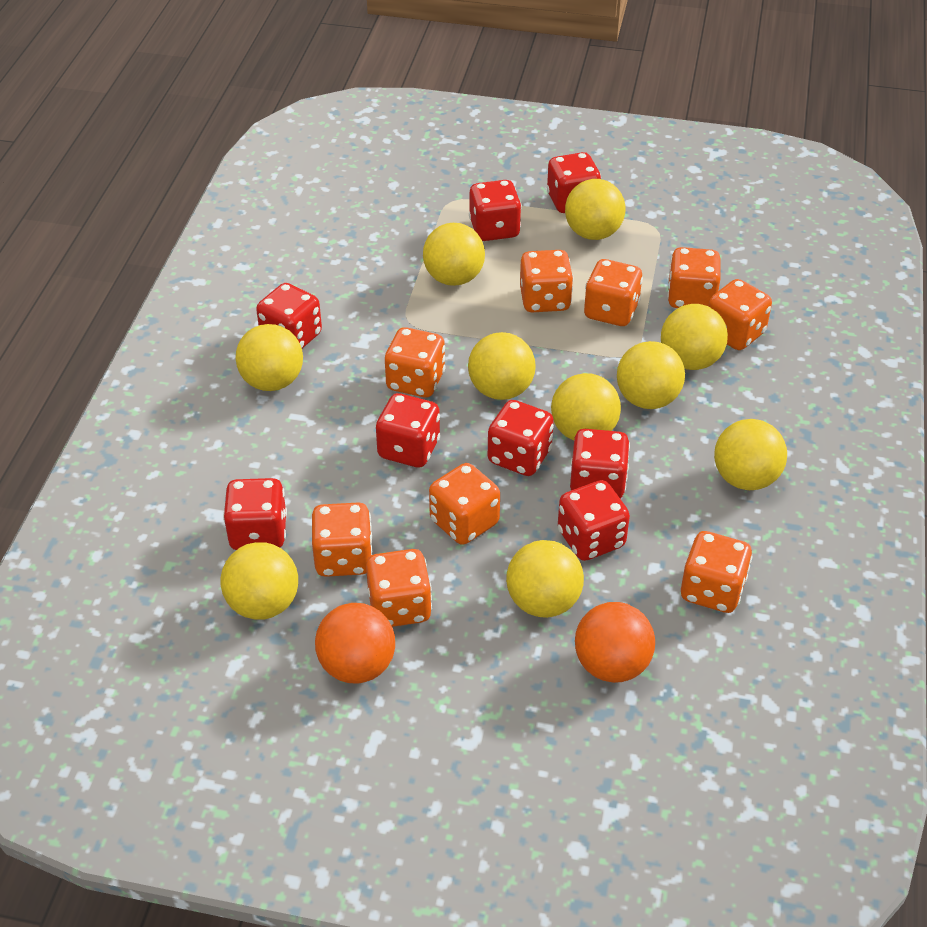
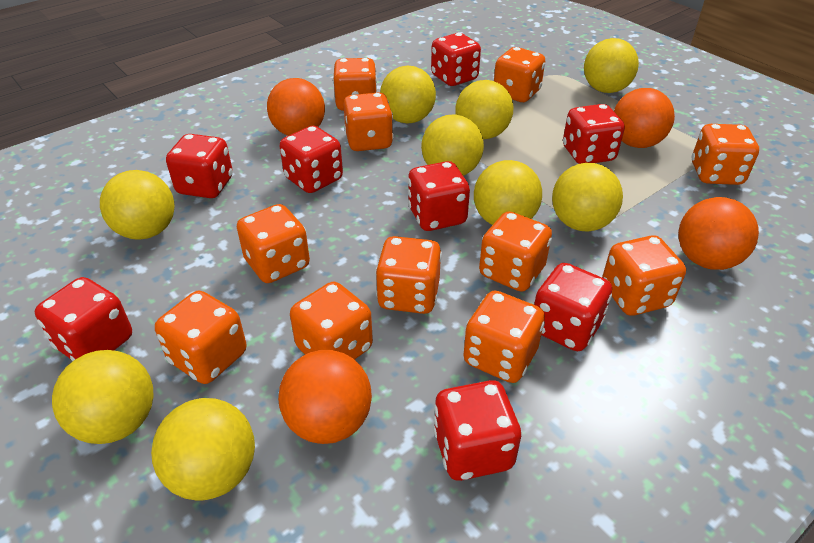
orange ball: [315,603,395,684] [575,602,655,683] = 2 -> [267,78,325,136] [278,350,372,444] [614,88,675,148] [678,197,759,270] = 4
orange dice: [312,502,372,577] [366,549,432,627] [385,327,446,397] [429,463,500,545] [520,250,574,312] [584,259,643,326] [667,247,721,308] [681,531,752,613] [708,279,772,350] = 9 -> [155,291,247,384] [237,204,310,283] [290,282,373,360] [333,58,377,111] [343,92,393,151] [375,236,442,314] [463,291,545,383] [479,211,552,292] [494,47,545,102] [602,235,686,316] [691,124,759,185] = 11
yellow ball: [221,542,298,620] [236,324,303,391] [423,223,485,286] [468,332,536,400] [506,540,584,618] [551,373,621,440] [565,179,626,240] [617,341,685,409] [661,304,728,370] [714,419,787,490] = 10 -> [52,350,154,444] [100,170,175,240] [151,398,255,501] [380,66,436,124] [421,114,484,176] [455,80,513,139] [474,160,542,225] [552,163,623,232] [584,38,639,93] = 9

